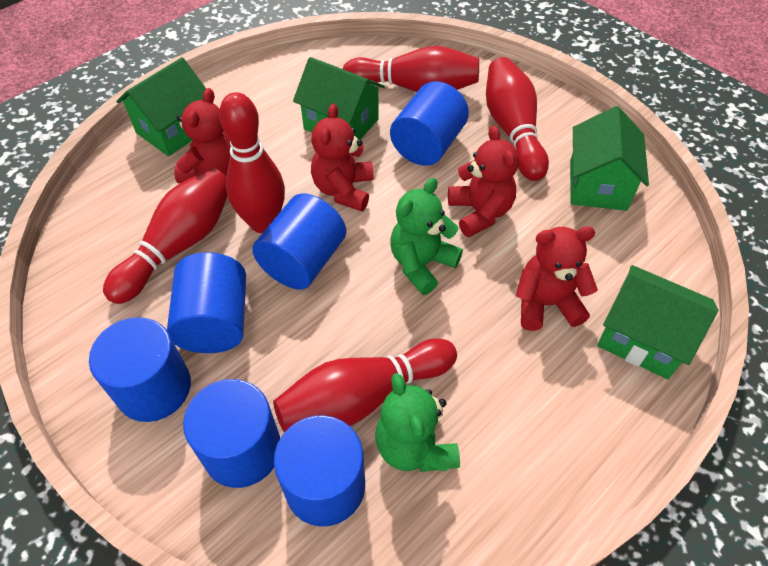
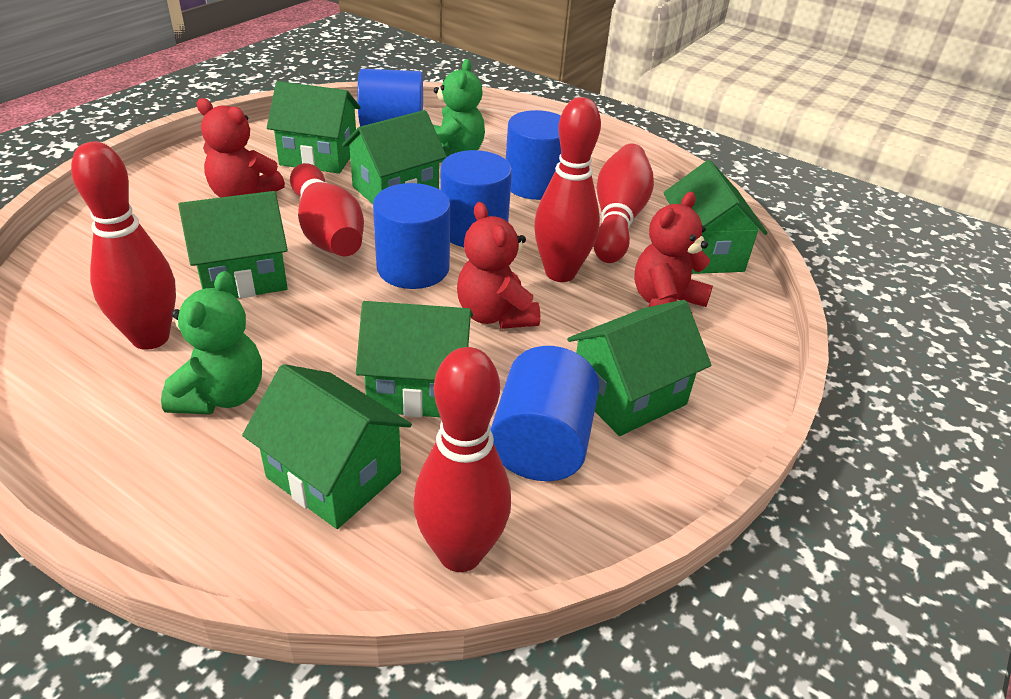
blue cylinder: [89,317,191,422] [167,252,246,353] [183,379,280,488] [252,193,346,290] [274,415,365,526] [390,81,469,166] = 6 -> [357,69,423,126] [373,183,451,289] [440,150,512,247] [491,346,599,481] [506,110,561,200] = 5
green house: [116,57,206,156] [293,57,385,140] [570,106,649,211] [597,265,718,379] = 4 -> [178,191,288,299] [242,364,412,529] [267,81,361,174] [342,110,447,204] [356,301,473,417] [567,300,711,436] [663,160,768,274] = 7
red teddy bear: [175,88,231,183] [311,103,374,211] [448,126,519,237] [516,226,598,331] = 4 -> [197,98,285,197] [457,202,540,329] [634,192,713,307] = 3

